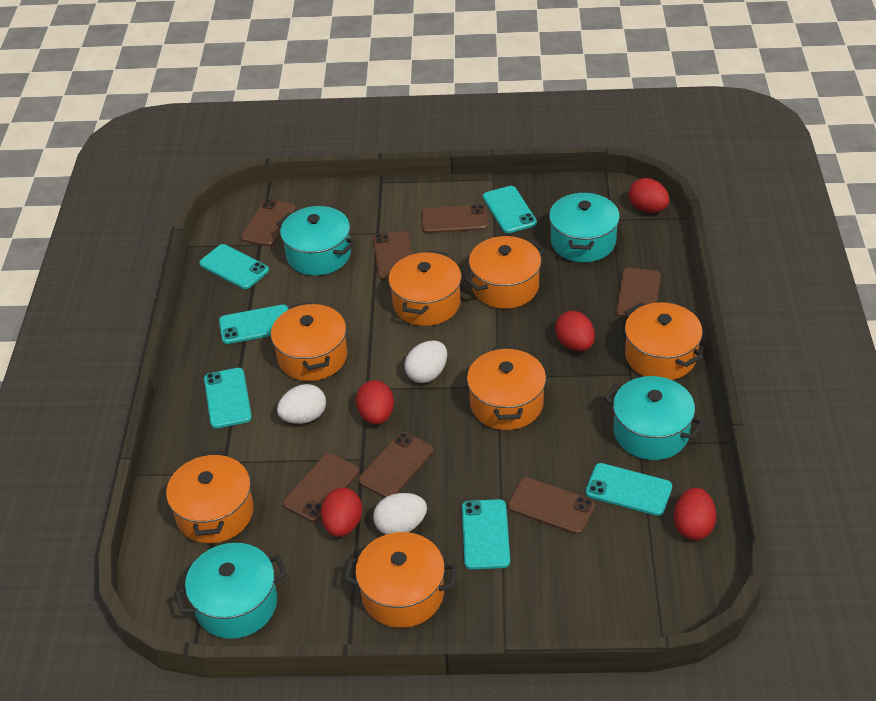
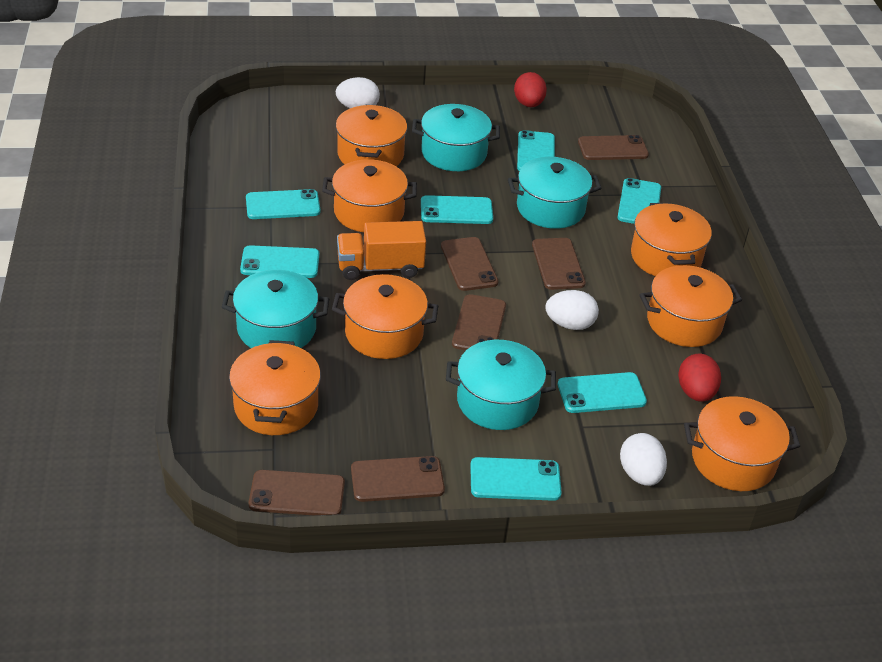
brown phone: [241,199,296,246] [283,453,359,522] [358,432,434,498] [373,231,412,280] [422,205,488,233] [507,477,595,535] [616,268,661,318] = 7 -> [248,470,345,515] [351,456,445,502] [441,237,498,291] [452,294,506,351] [532,238,586,290] [578,135,649,160] = 6
orange truck: none = 0 -> [337,221,426,280] = 1
red egg: [321,488,362,537] [356,380,394,424] [555,311,595,351] [629,178,670,213] [674,488,716,540] = 5 -> [514,72,547,107] [678,354,721,402] = 2
turquoise phone: [199,244,269,289] [204,368,252,428] [219,305,288,344] [462,499,510,570] [483,186,537,233] [586,463,672,516] = 6 -> [240,245,319,278] [246,189,320,219] [421,195,493,224] [470,457,562,501] [517,130,555,171] [558,372,647,413] [617,178,661,224] = 7

